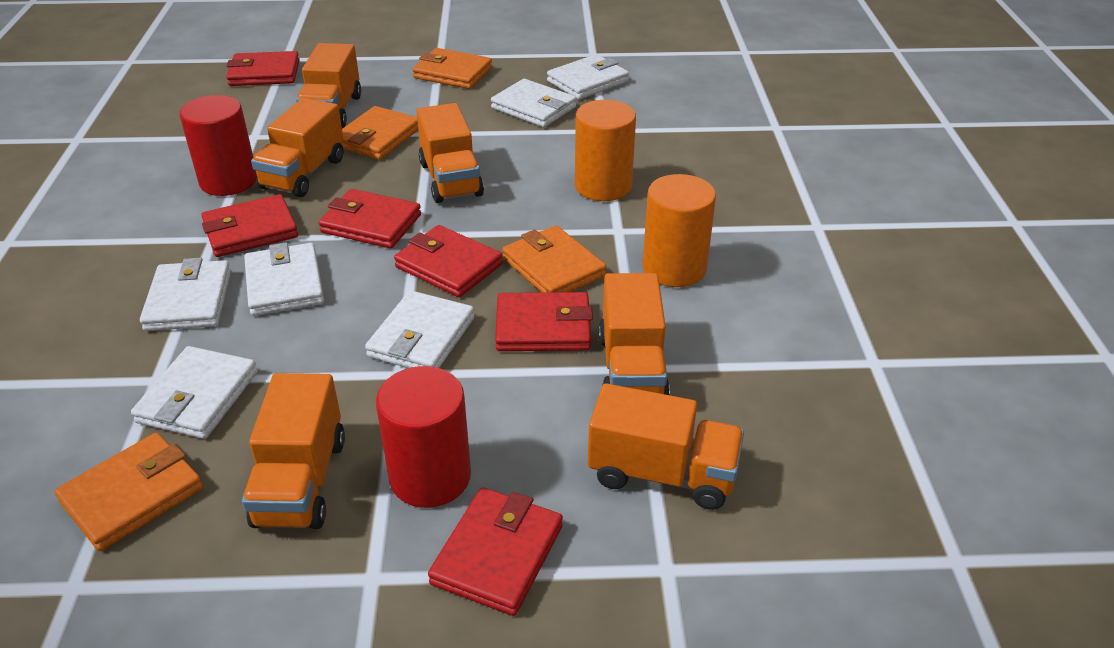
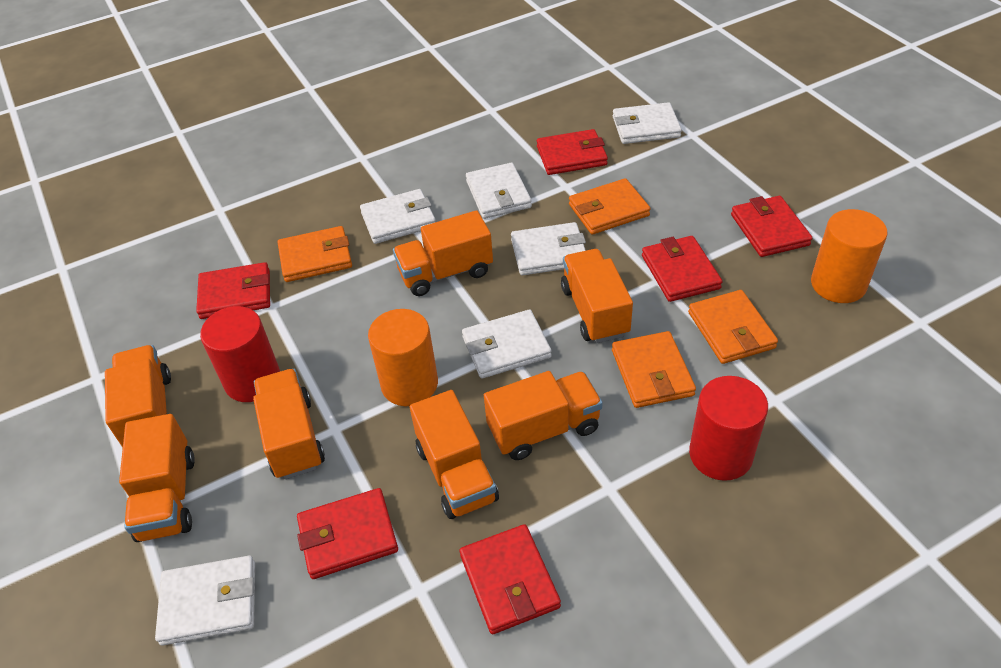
orange truck: [242,373,345,529] [251,98,344,197] [296,43,361,129] [416,103,484,203] [588,383,744,510] [599,273,670,395] = 6 -> [105,345,171,448] [119,414,195,542] [253,369,325,479] [393,210,493,296] [410,390,499,519] [484,371,603,460] [561,249,633,343] = 7

